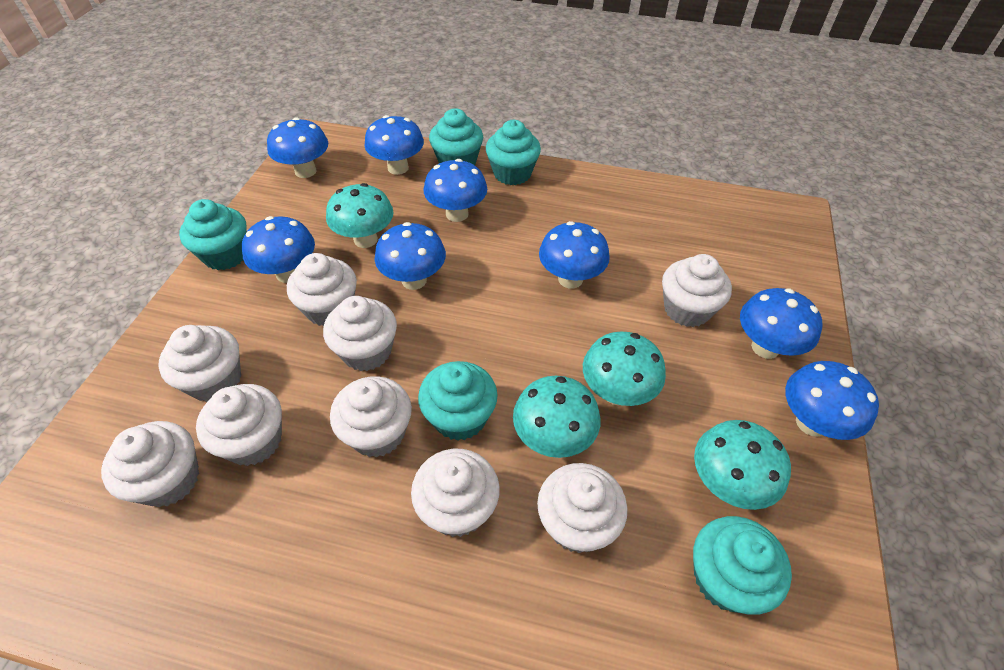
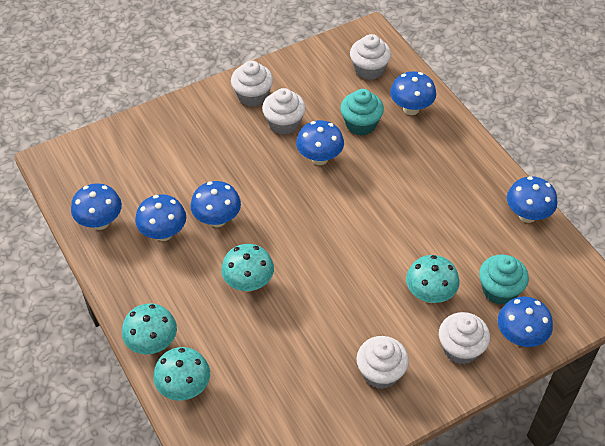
blue mushroom: [242,216,315,283] [267,117,328,178] [364,115,424,175] [375,222,446,290] [424,159,487,222] [539,221,610,289] [740,288,822,359] [785,361,879,440] = 8 -> [71,183,122,230] [135,194,186,241] [190,181,241,227] [296,120,344,165] [390,71,436,115] [498,296,553,347] [507,176,557,223] = 7
turquoise cupcake: [179,199,247,270] [418,361,498,441] [429,108,483,165] [486,120,541,185] [693,516,792,614] = 5 -> [340,89,384,136] [479,254,529,305] = 2
white cupcake: [101,421,199,507] [159,325,241,402] [196,384,282,466] [287,253,357,326] [323,296,397,371] [330,376,412,458] [411,449,500,537] [537,463,627,553] [662,254,732,327] = 9 -> [231,61,273,107] [262,88,306,135] [350,34,391,80] [356,336,409,389] [439,312,490,365] = 5

